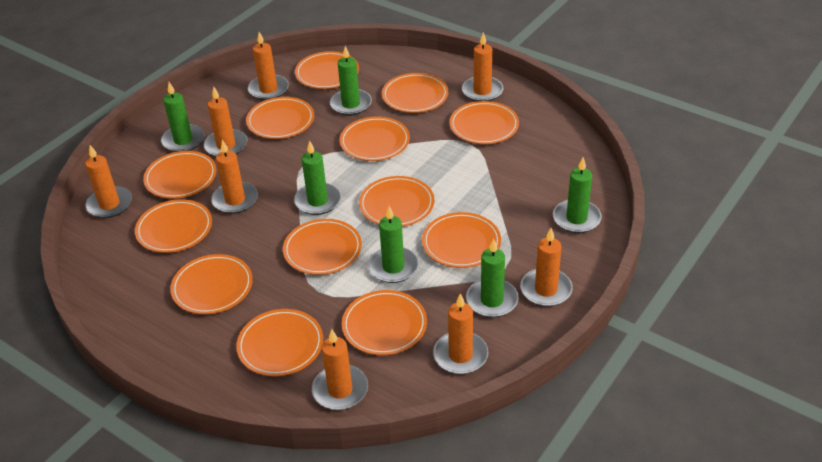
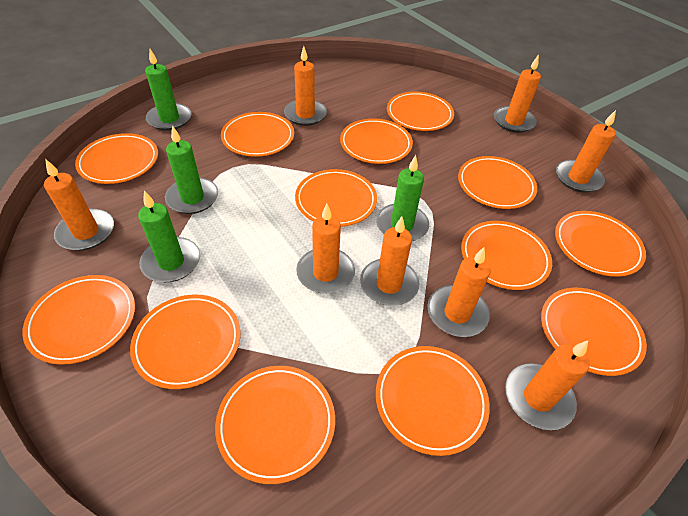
green candle: [161,82,204,152] [294,140,341,215] [330,46,372,116] [368,206,419,283] [466,239,519,318] [553,157,602,233] = 6 -> [138,191,200,282] [145,49,191,131] [165,125,218,214] [376,155,429,241] = 4

